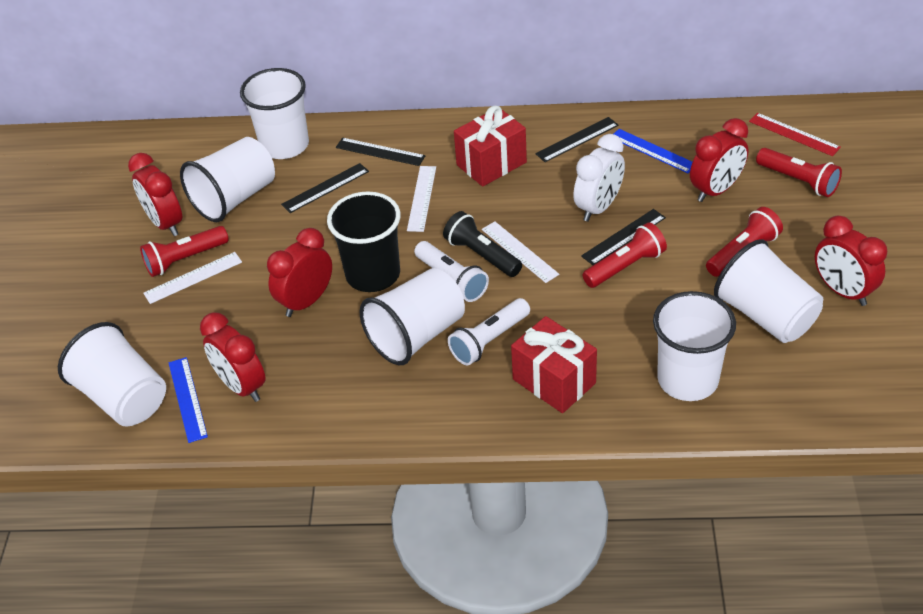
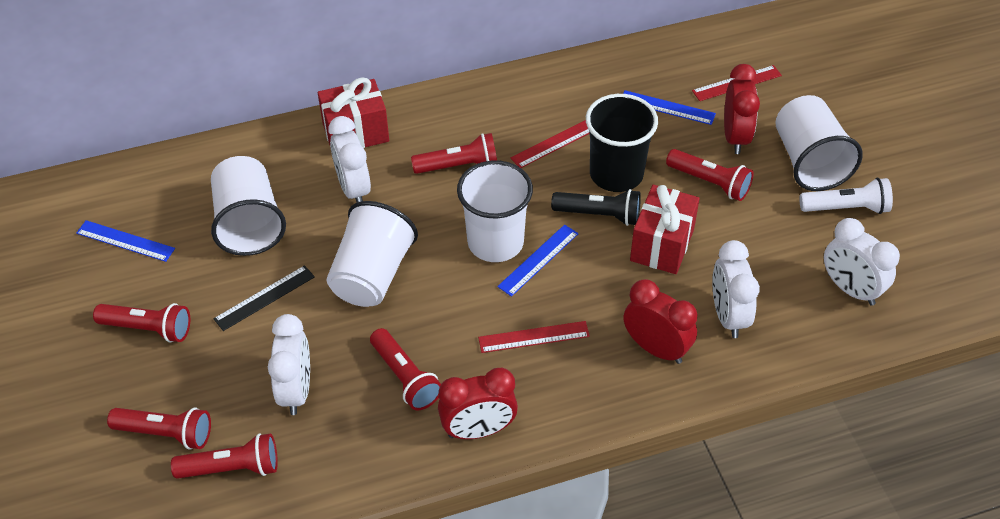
black ruler: [281,163,369,213] [336,138,425,166] [535,117,618,162] [581,209,666,265] = 4 -> [213,265,315,331] = 1
blue ruler: [169,357,208,443] [614,129,692,173] = 2 -> [76,220,175,262] [497,225,578,297] [623,90,716,125] = 3
red clock: [128,153,182,236] [200,313,265,402] [267,228,332,317] [690,118,748,202] [815,216,887,306] = 5 -> [438,368,518,439] [624,279,697,364] [724,64,760,154] = 3
red flashlight: [140,226,229,277] [582,222,667,288] [706,207,783,277] [756,148,842,197] = 4 -> [93,303,190,343] [107,408,211,450] [171,433,278,479] [370,328,441,410] [411,133,497,174] [666,149,754,201] = 6
red ruler: [749,113,841,156] = 1 -> [478,321,590,353] [511,120,589,168] [692,65,782,101] = 3
white clock: [573,134,625,222] = 1 -> [268,314,310,415] [328,116,371,202] [712,240,760,338] [824,218,900,306] = 4
white cup: [58,322,166,427] [180,137,275,222] [240,68,309,159] [360,268,465,365] [653,291,736,401] [714,239,823,343] = 6 -> [211,156,286,256] [326,201,418,307] [457,160,533,262] [775,95,863,191] = 4
white flashlight: [414,241,489,302] [448,298,530,365] = 2 -> [800,178,893,214] = 1
white ruler: [143,252,242,304] [407,166,436,232] [482,221,559,283] = 3 -> none = 0

